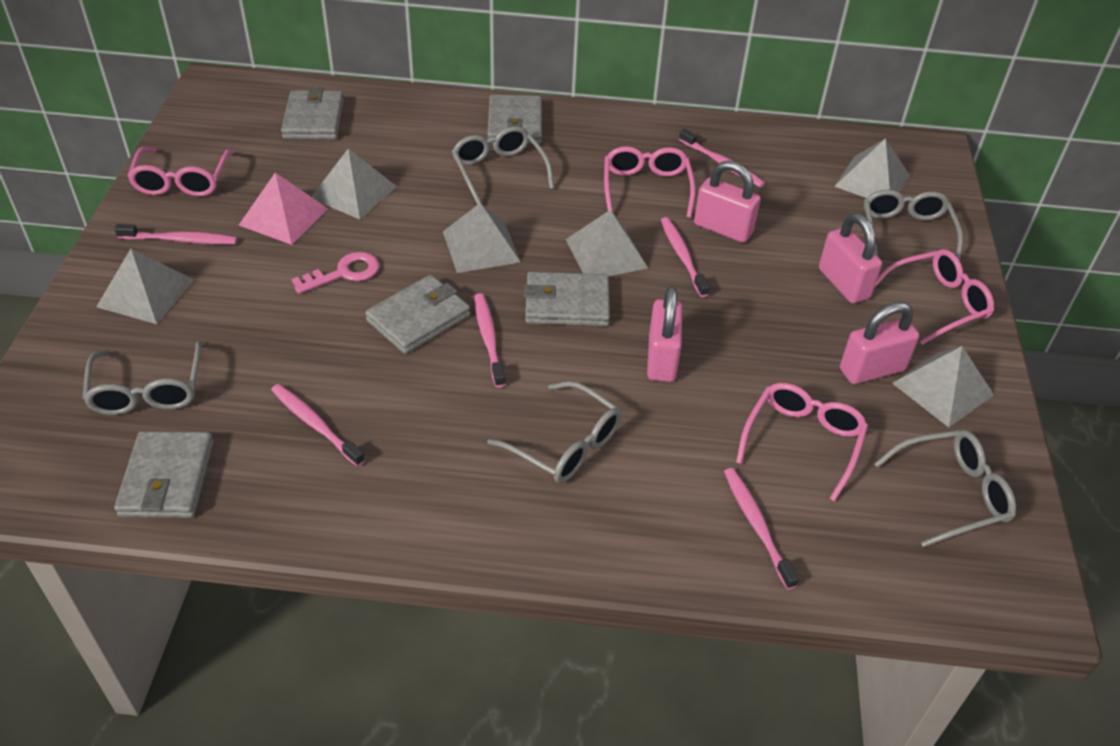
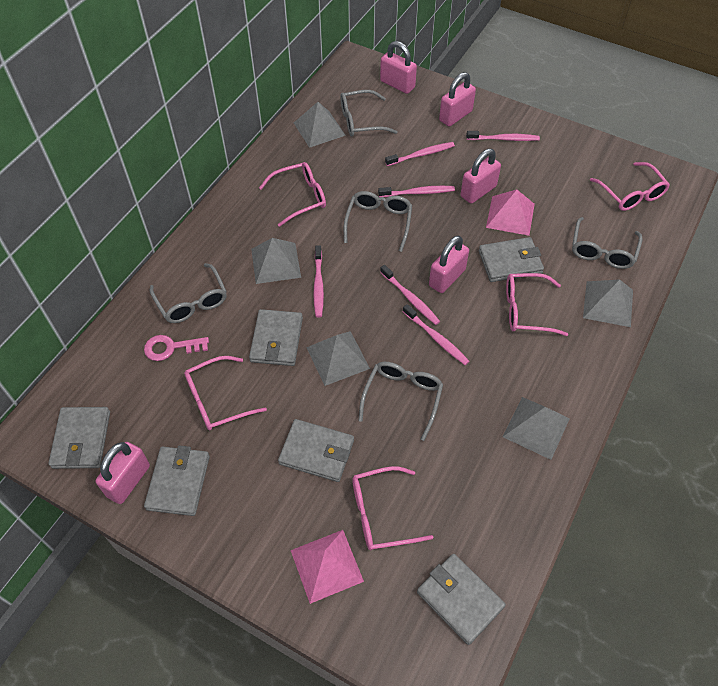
grey pyramid: [96,249,194,324] [311,149,397,219] [443,203,521,273] [565,210,648,276] [834,138,910,198] [892,346,994,427] = 6 -> [251,238,301,284] [294,102,346,148] [306,331,370,386] [503,397,570,460] [583,279,633,327] = 5
grey wallet: [114,431,214,518] [281,87,344,140] [365,275,470,354] [487,95,542,144] [524,272,610,326] = 5 -> [48,407,110,469] [144,445,210,516] [249,309,303,366] [278,419,354,482] [417,554,506,645] [479,237,544,282] = 6
pink glasses: [127,147,233,196] [604,146,695,218] [736,383,868,502] [875,249,994,345] = 4 -> [184,356,267,431] [259,162,326,227] [352,466,434,550] [506,273,568,336] [590,162,670,211] = 5
pink padlock: [647,286,682,382] [694,161,761,243] [819,213,882,303] [840,302,919,384] = 4 -> [96,442,150,504] [380,41,417,94] [429,236,469,293] [439,72,476,126] [461,149,501,204] = 5
pink pyramid: [239,173,328,245] = 1 -> [291,530,364,604] [486,189,535,236] = 2

